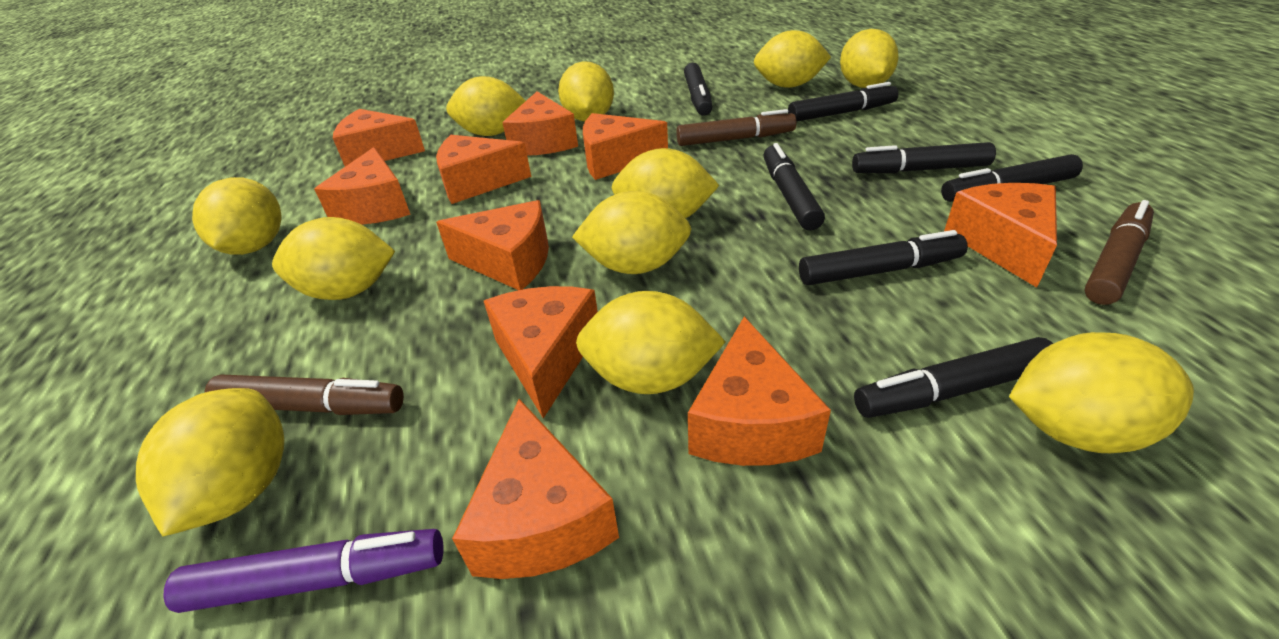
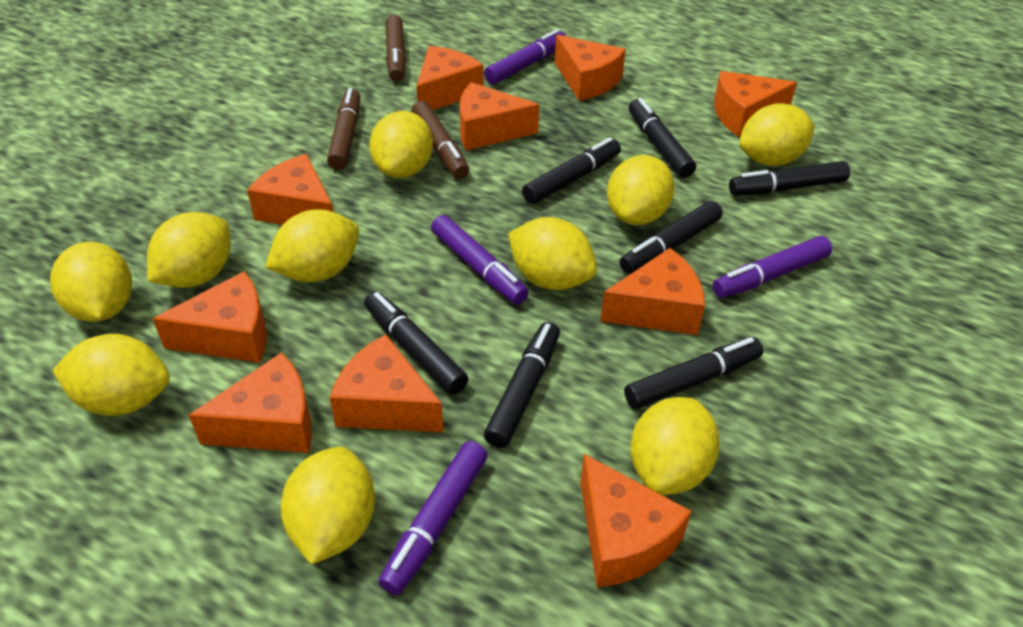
purple marker: [163,529,444,613] = 1 -> [378,441,488,595] [431,215,529,304] [484,29,565,84] [713,236,832,298] = 4
yellow lemon: [136,388,284,537] [192,177,282,255] [272,217,395,300] [446,76,526,136] [558,61,614,121] [572,191,691,274] [576,291,726,394] [612,148,720,218] [754,30,831,88] [840,29,899,88] [1009,332,1194,453] = 11 -> [50,242,132,322] [52,334,170,416] [147,212,230,288] [265,209,359,282] [281,447,375,565] [369,111,433,178] [508,217,597,290] [607,155,674,225] [631,397,720,495] [739,103,815,166] = 10

